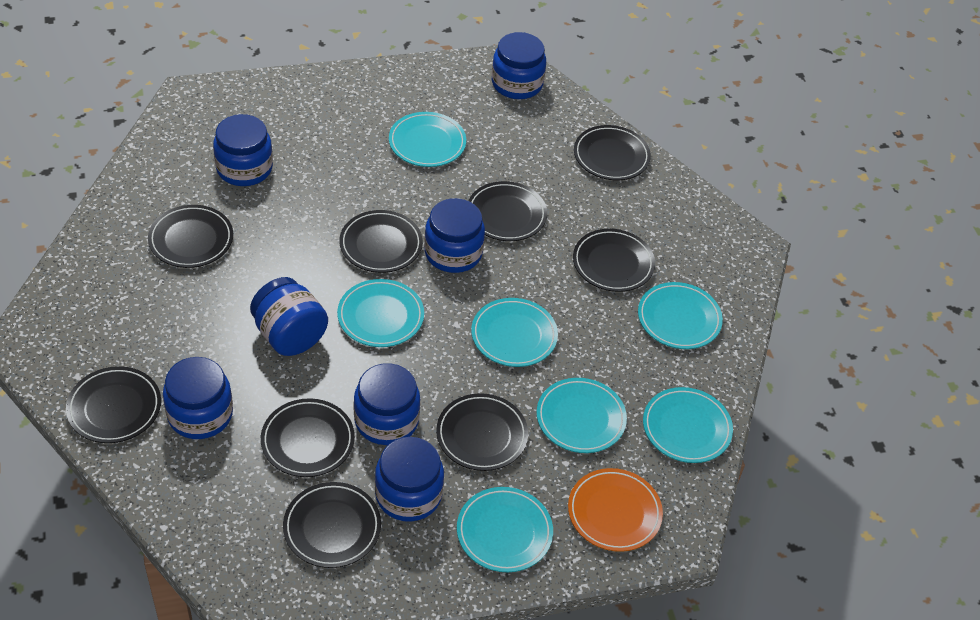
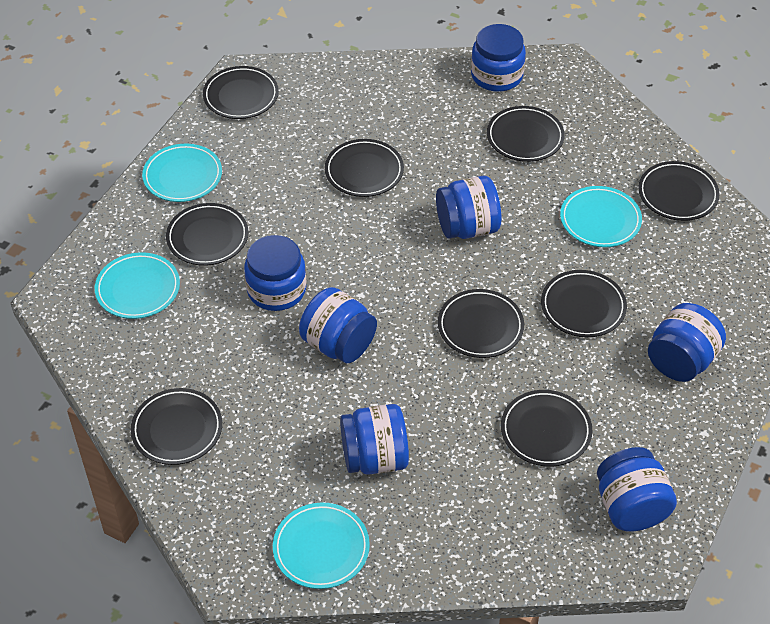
orange plate: [568,468,663,552] = 1 -> none = 0
turquoise plate: [337,279,424,347] [389,112,466,167] [457,487,553,572] [471,298,558,367] [537,378,627,453] [638,282,723,349] [643,387,733,463] = 7 -> [95,253,180,319] [142,144,222,202] [273,503,370,589] [560,186,642,247] = 4

